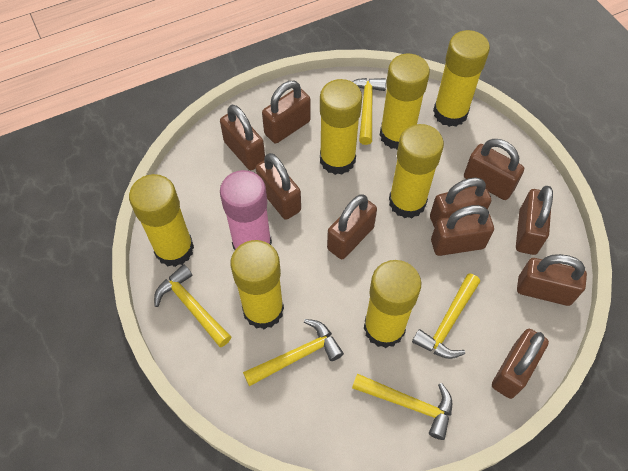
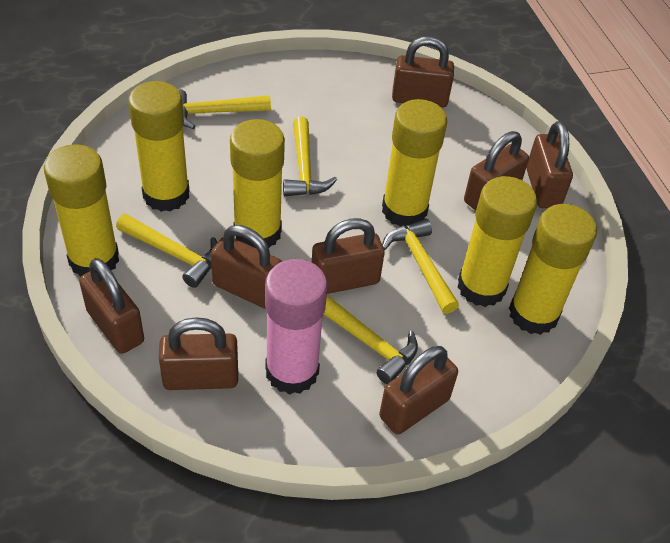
brown padlock: [220,105,265,170] [256,153,301,220] [262,81,311,143] [327,194,377,259] [430,178,491,228] [431,205,494,256] [464,139,524,200] [492,329,549,399] [516,186,553,255] [517,254,587,306] = 10 -> [79,258,144,354] [159,317,238,390] [211,225,282,309] [312,218,385,294] [379,346,458,435] [392,36,454,108] [464,131,529,211] [526,121,573,208] = 8
yellow glue stick: [129,174,194,267] [231,240,284,329] [320,79,362,175] [364,260,421,348] [380,54,430,150] [389,124,444,218] [433,30,490,127] = 7 -> [44,144,119,277] [128,81,189,212] [230,119,285,249] [382,99,447,227] [457,176,537,307] [509,204,597,335] = 6

